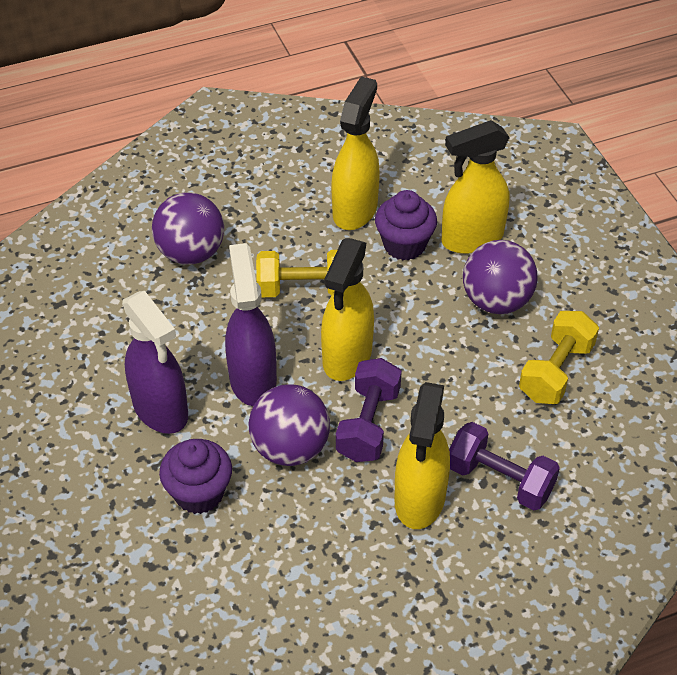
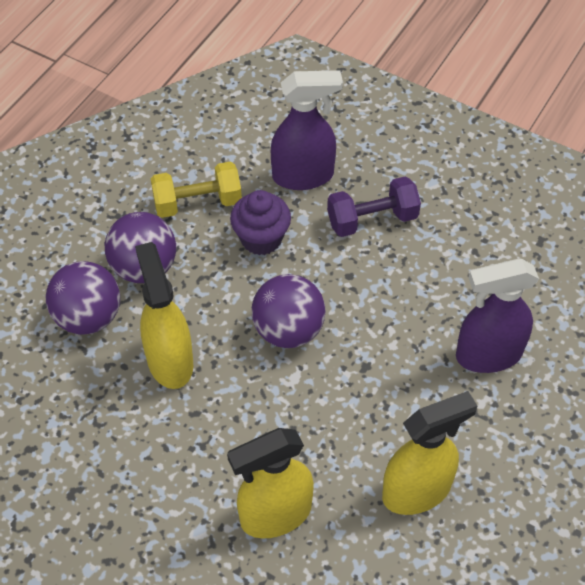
purple cupcake: [159,439,232,514] [375,190,437,260] = 2 -> [230,190,291,255] = 1
purple dumbbell: [336,358,402,462] [449,422,560,511] = 2 -> [327,177,421,237] = 1
yellow dumbbell: [256,250,337,297] [519,311,599,404] = 2 -> [151,162,242,218] = 1
yellow spray bottle: [321,238,374,381] [331,76,380,230] [395,382,450,529] [442,120,510,254] = 4 -> [135,242,193,389] [227,428,314,538] [382,391,477,515] = 3

